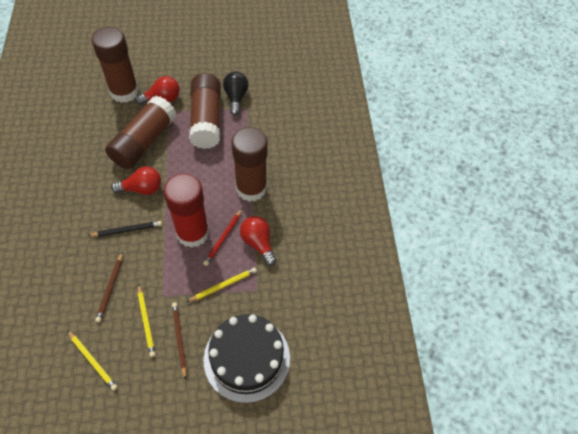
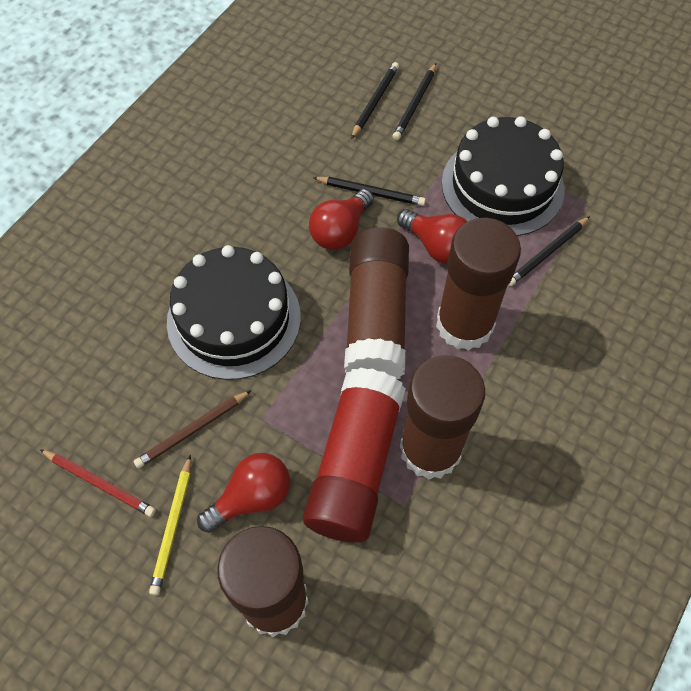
black cake: [204,314,290,403] = 1 -> [167,245,301,380] [442,116,565,236] = 2
black light bulb: [223,72,248,116] = 1 -> none = 0
black pencil: [88,221,162,237] = 1 -> [313,177,426,206] [351,62,399,139] [393,63,436,140] [509,216,590,286] = 4
brown pencil: [95,252,123,322] [172,302,187,380] = 2 -> [133,390,252,468] = 1
yellow pencil: [67,330,118,391] [138,284,156,357] [187,267,257,302] = 3 -> [149,455,191,596] = 1

